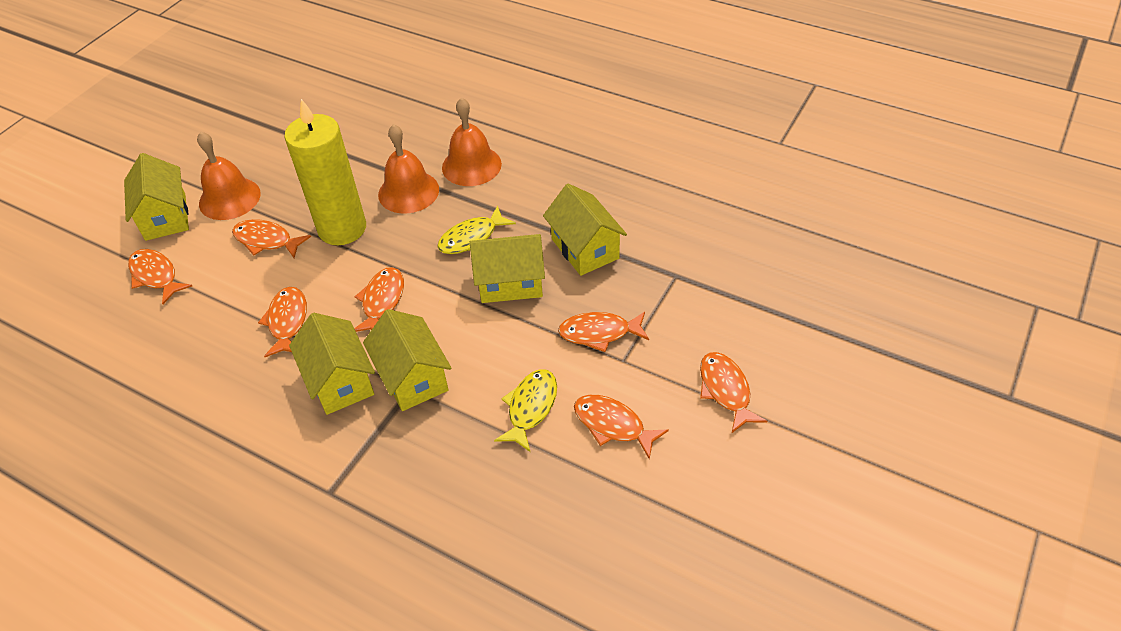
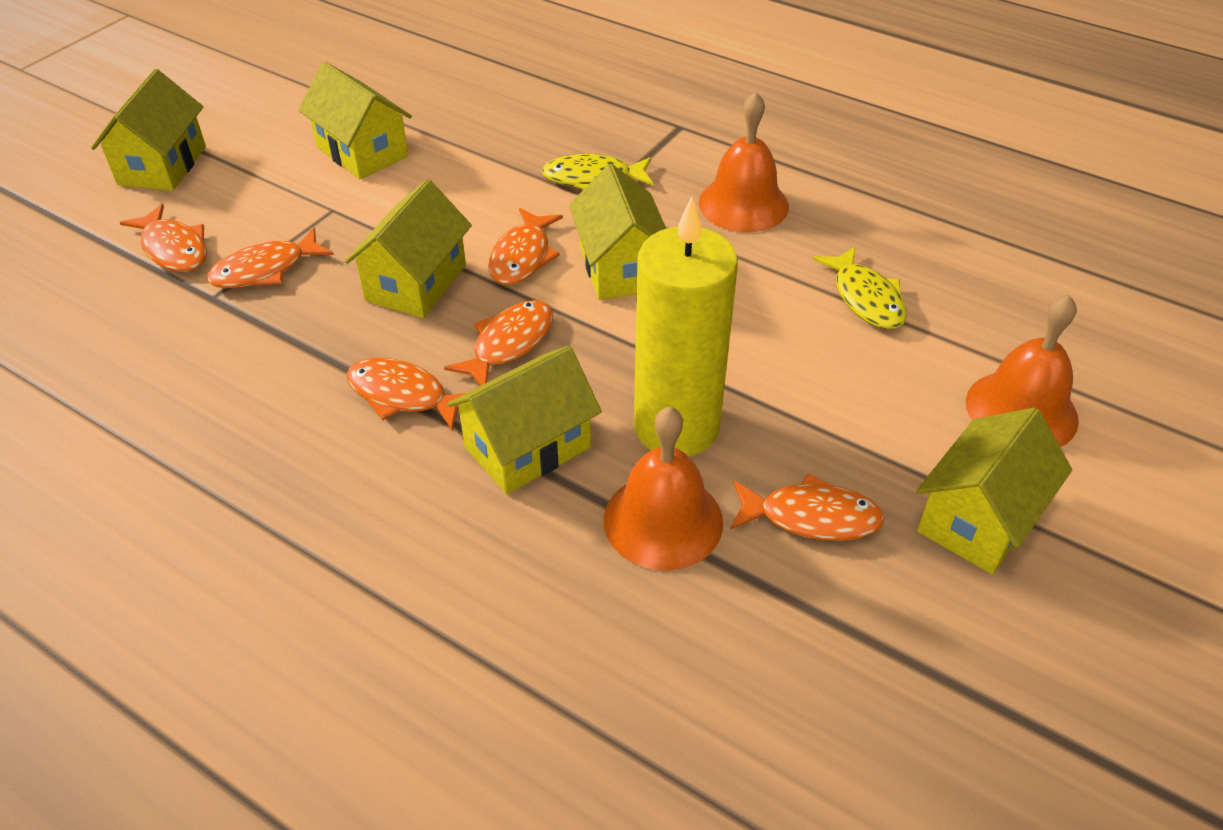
orange fish: [128,249,192,304] [232,219,311,258] [258,287,307,357] [354,267,404,332] [558,312,649,352] [574,395,669,459] [700,352,767,433] = 7 -> [120,204,207,272] [207,228,334,288] [346,358,465,431] [444,300,553,386] [488,208,563,285] [730,473,885,541] = 6
yellow house: [124,153,189,241] [289,313,375,415] [363,309,452,411] [470,234,545,303] [543,184,627,276] = 5 -> [91,69,206,191] [298,62,412,179] [345,179,472,318] [448,346,602,494] [569,164,666,300] [916,408,1072,574] = 6

